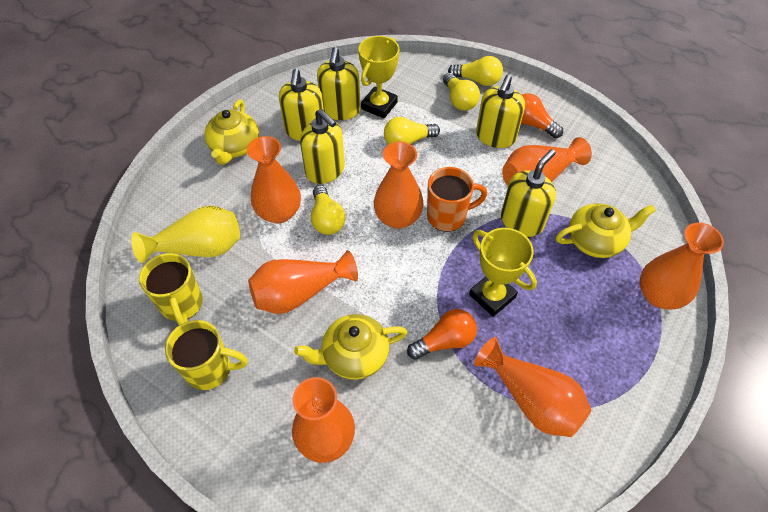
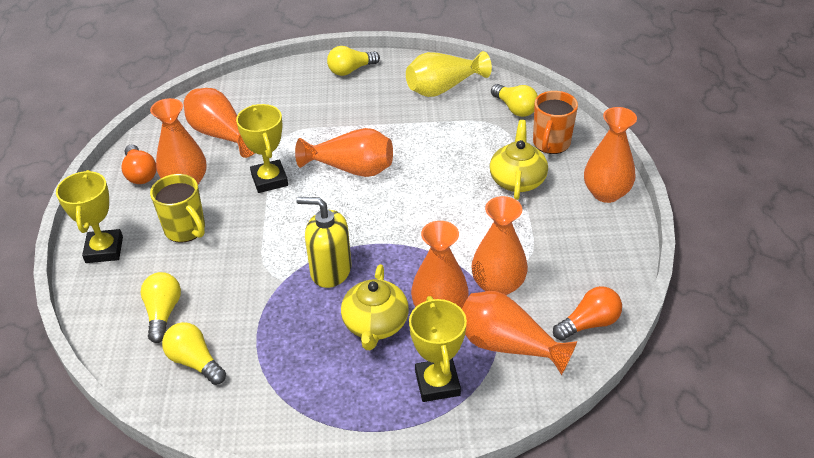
yellow mug: [139,253,203,325] [165,320,248,390] = 2 -> [150,174,205,243] = 1
yellow soap dispenser: [279,68,324,141] [300,109,345,184] [317,47,360,120] [476,75,525,148] [501,149,556,237] = 5 -> [297,197,351,288] = 1
yellow teapot: [205,100,259,165] [294,314,407,380] [556,203,656,258] = 3 -> [341,264,409,350] [490,120,548,200] = 2
yellow trophy: [358,36,399,118] [469,228,537,317] = 2 -> [56,170,123,263] [236,104,288,193] [409,296,467,402] = 3

